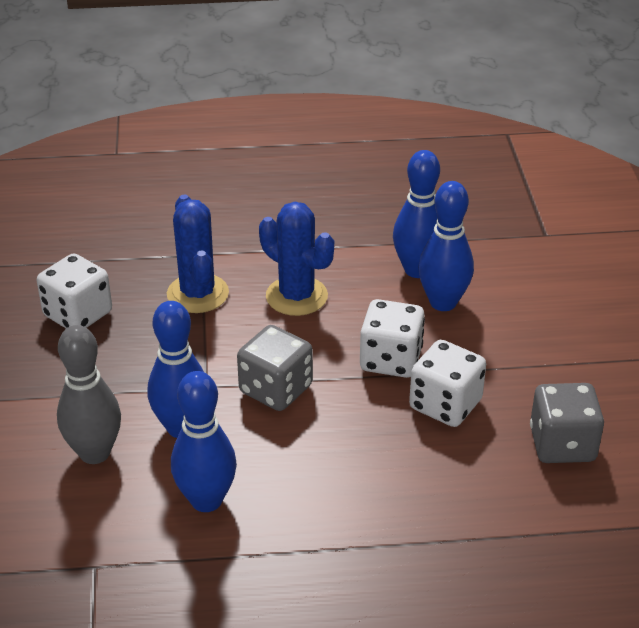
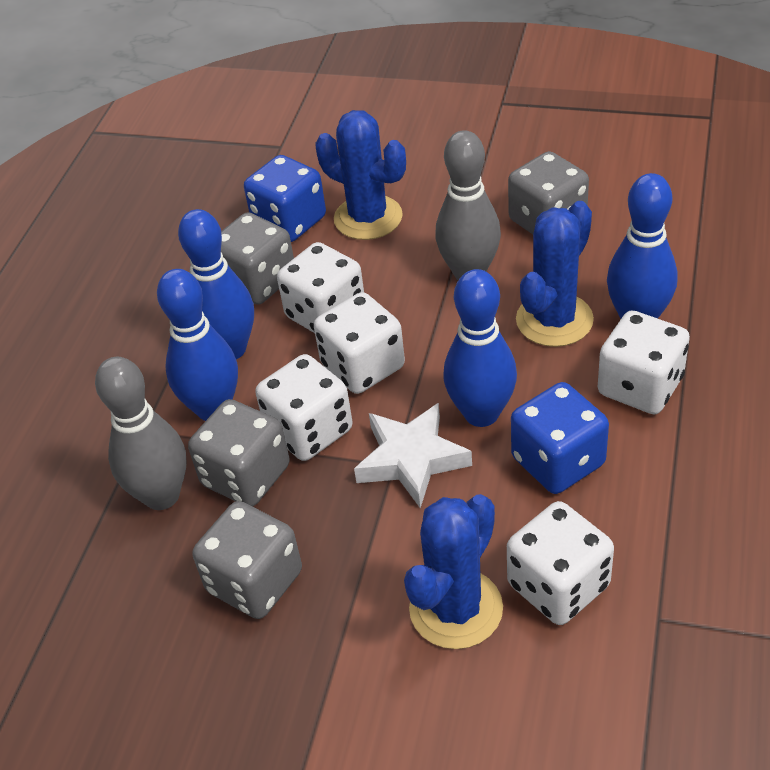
blue cactus: [167,194,229,313] [259,202,334,316] = 2 -> [316,110,406,240] [404,494,503,649] [516,201,594,347] = 3
blue dice: none = 0 -> [244,155,326,242] [511,382,609,494] = 2
grey bowling pin: [57,325,121,464] = 1 -> [95,357,186,510] [435,130,501,280] = 2
grey dice: [237,325,313,411] [530,383,604,463] = 2 -> [188,399,290,507] [193,501,302,619] [221,212,294,305] [508,151,589,234] = 4
white dice: [37,253,112,328] [360,299,425,378] [409,340,486,427] = 3 -> [255,354,353,461] [277,242,364,333] [314,292,405,394] [507,501,614,625] [598,310,690,414] = 5
white star: none = 0 -> [354,403,472,508] = 1

